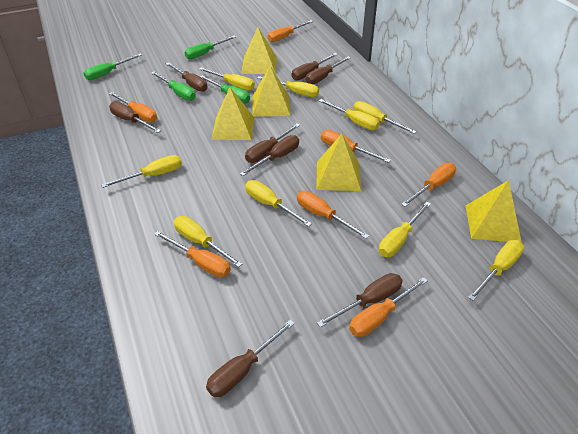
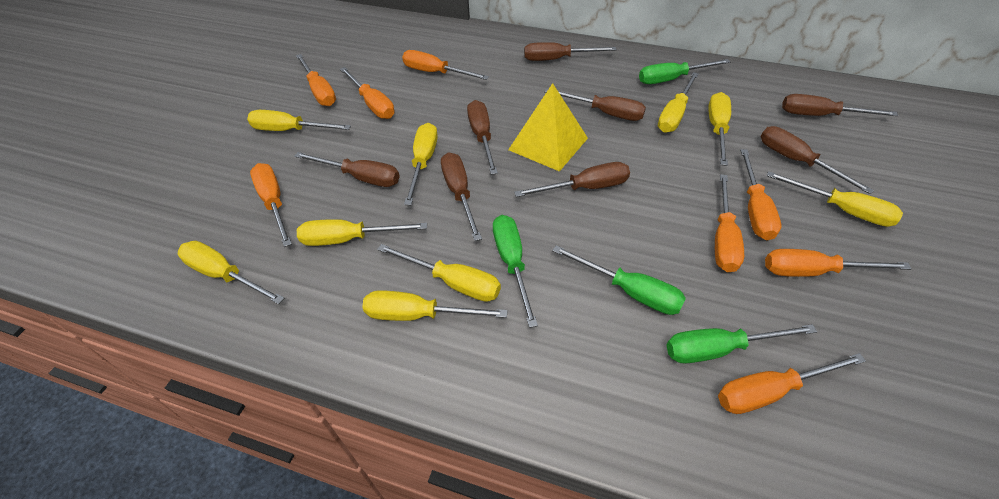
orange screwdriver: [109,92,157,122] [154,231,231,278] [268,20,313,42] [297,191,369,239] [321,130,391,163] [349,277,428,337] [401,163,456,207] = 7 -> [250,163,292,247] [296,54,336,106] [340,67,395,119] [402,50,489,80] [715,174,744,272] [718,353,866,414] [740,149,781,240] [765,249,911,277] = 8
yellow pyramid: [211,88,254,140] [241,28,277,74] [252,66,291,117] [316,134,361,191] [466,180,522,243] = 5 -> [508,83,588,172] = 1

